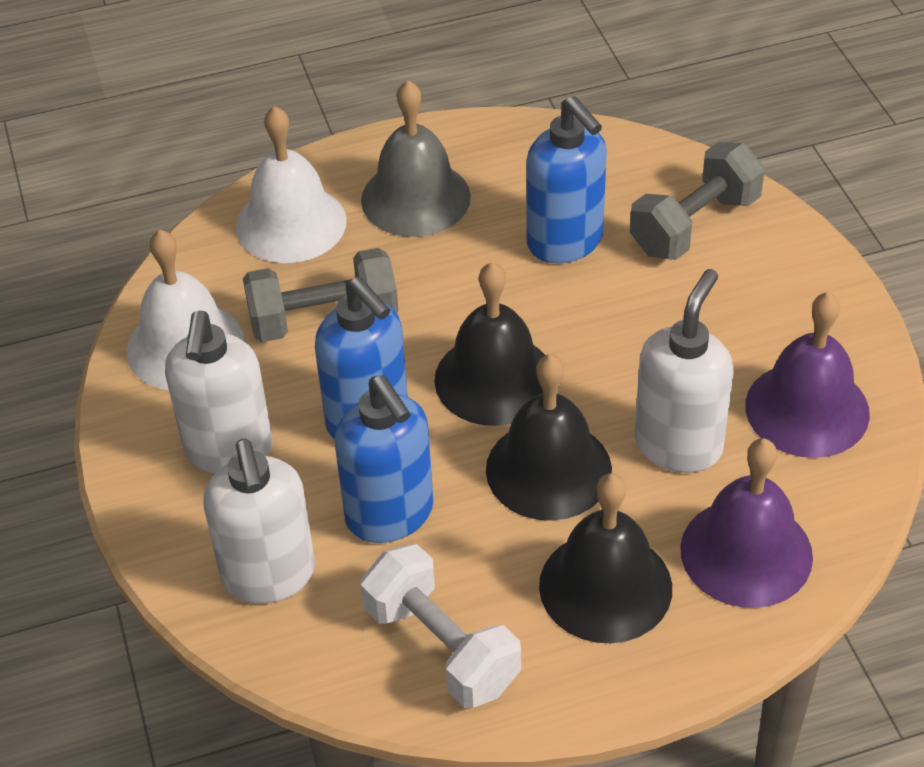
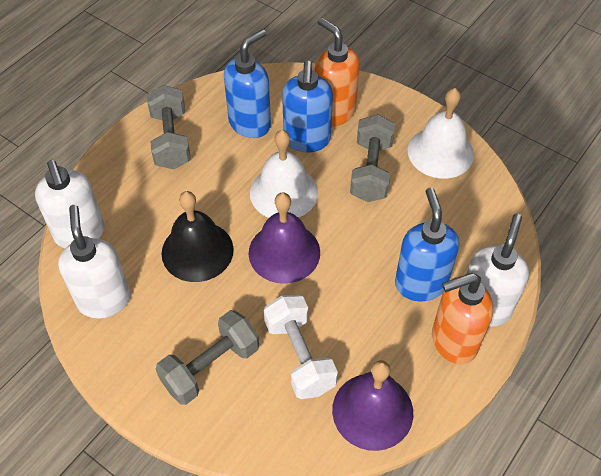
black bell: [434,262,545,426] [486,354,612,521] [539,473,672,643] = 3 -> [162,191,234,282] = 1
grey bell: [361,80,471,237] = 1 -> none = 0
grey dumbbell: [243,248,399,342] [630,142,765,260] = 2 -> [147,85,191,169] [156,310,259,405] [350,114,395,202] = 3
orange soap dispenser: none = 0 -> [314,17,360,127] [432,273,493,364] = 2

